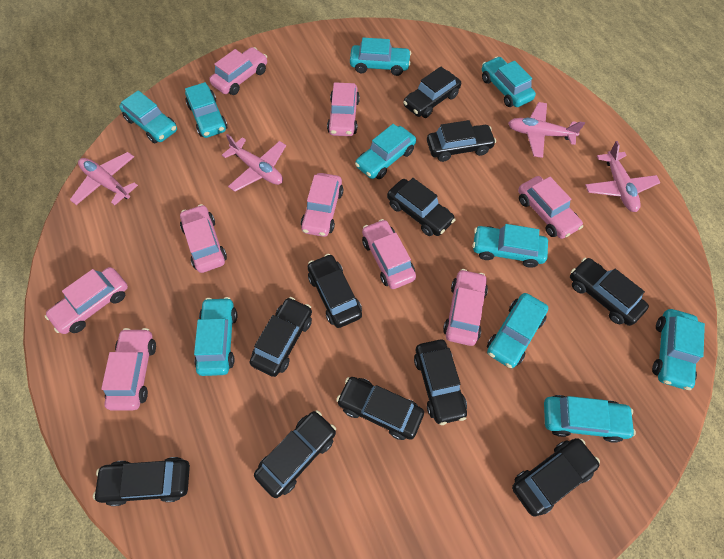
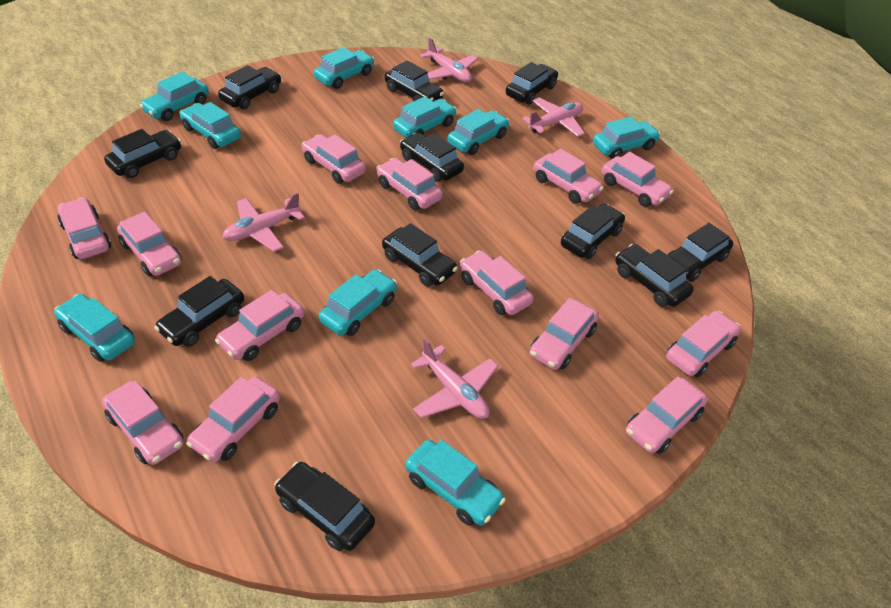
pink car: [45,267,128,334] [101,328,156,411] [180,204,227,273] [209,47,267,95] [301,173,343,237] [327,82,360,136] [362,219,416,289] [443,269,488,346] [518,176,583,239] = 9 -> [58,197,111,259] [102,381,184,465] [117,211,182,276] [186,377,280,462] [215,290,305,361] [302,134,366,184] [376,158,443,210] [460,250,533,315] [530,298,599,370] [533,149,604,204] [602,152,674,207] [626,377,708,454] [666,311,741,377] = 13
turquoise car: [119,90,177,143] [185,82,227,138] [194,297,237,376] [350,38,411,76] [355,124,416,179] [472,224,548,268] [482,56,536,107] [487,293,548,368] [544,395,636,443] [652,309,705,390] = 10 -> [54,294,135,362] [140,72,209,121] [180,102,241,149] [314,47,375,89] [319,269,397,336] [393,96,457,138] [405,440,506,526] [447,109,509,155] [593,116,661,159] = 9

